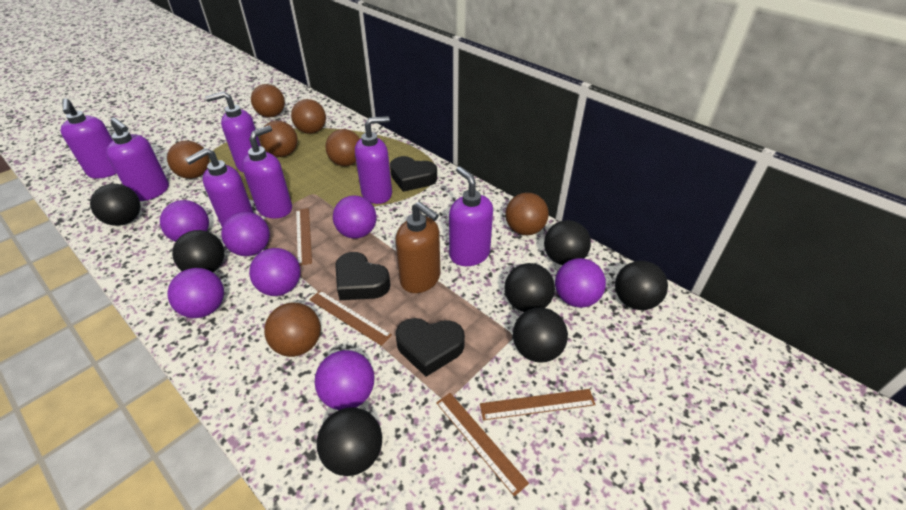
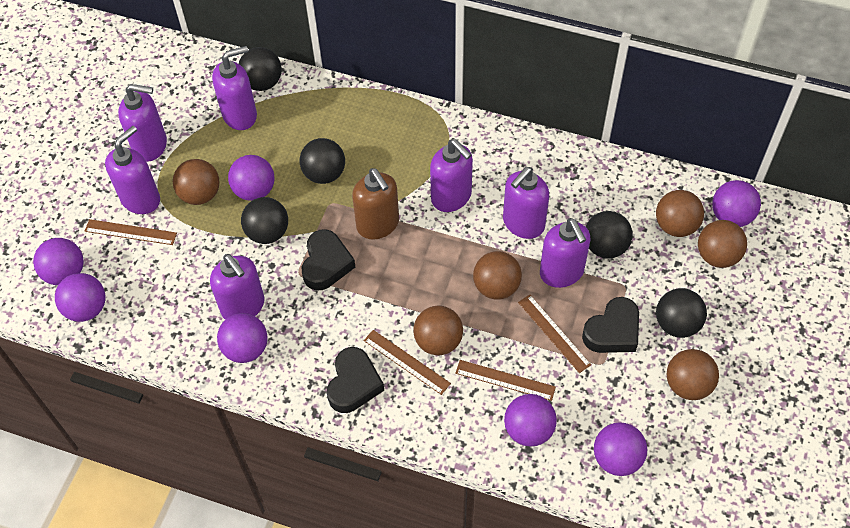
black ball: [90,184,141,226] [172,230,224,272] [317,407,382,476] [505,263,555,312] [513,308,568,363] [544,220,591,265] [615,261,668,310] = 7 -> [239,47,282,91] [241,197,288,244] [300,138,345,184] [586,211,632,259] [656,288,707,338] = 5
brown ball: [167,141,210,179] [251,84,285,117] [260,121,298,157] [264,303,321,357] [291,99,326,134] [325,129,360,166] [505,193,549,235] = 7 -> [173,159,220,205] [413,306,463,355] [473,251,522,300] [656,190,704,237] [667,349,719,400] [698,220,747,268] = 6

